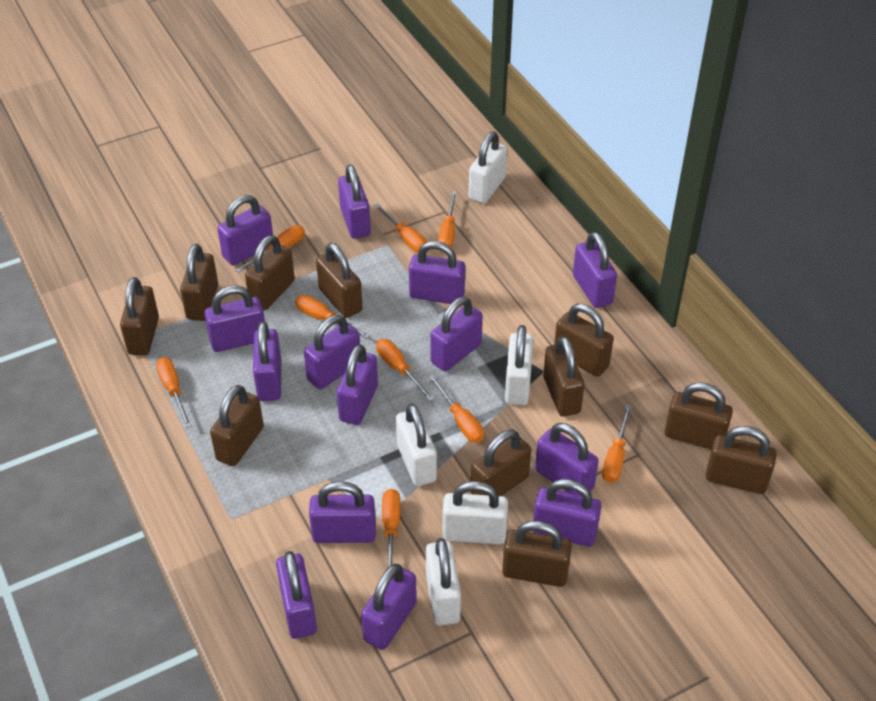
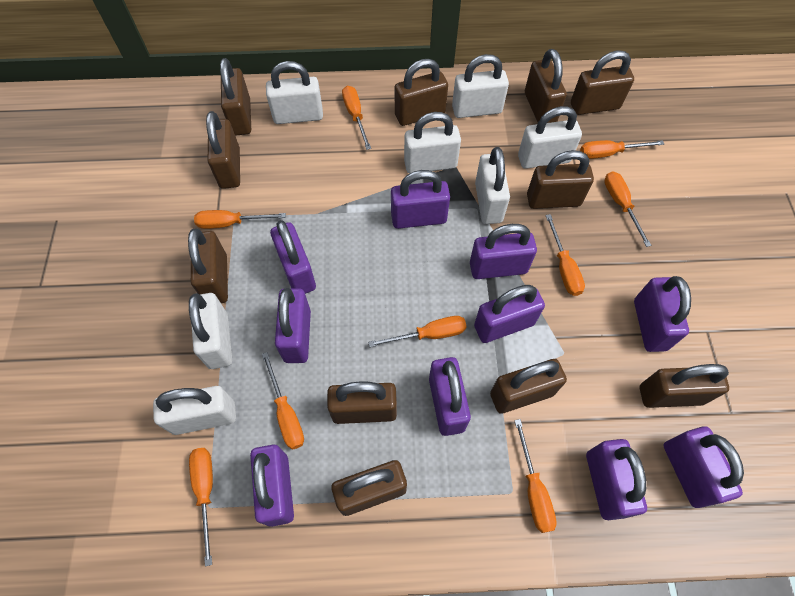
purple padlock: [204,285,265,352] [217,195,273,265] [253,321,281,401] [276,551,317,639] [304,315,360,390] [309,481,376,543] [337,344,378,425] [338,165,371,239] [361,564,417,650] [409,241,465,304] [430,297,483,372] [533,479,602,547] [535,423,599,496] [573,232,617,308] = 14 -> [250,444,294,527] [270,220,316,294] [275,288,311,363] [391,170,450,229] [429,357,471,436] [470,224,537,279] [474,285,545,343] [586,439,647,520] [634,276,691,352] [663,427,744,508] = 10
white padlock: [396,404,437,486] [426,538,461,625] [443,481,508,544] [469,132,507,203] [505,325,533,405] = 5 -> [153,386,236,435] [189,293,232,369] [266,61,323,124] [404,112,461,173] [452,54,509,118] [475,147,510,224] [518,106,582,169] = 7

